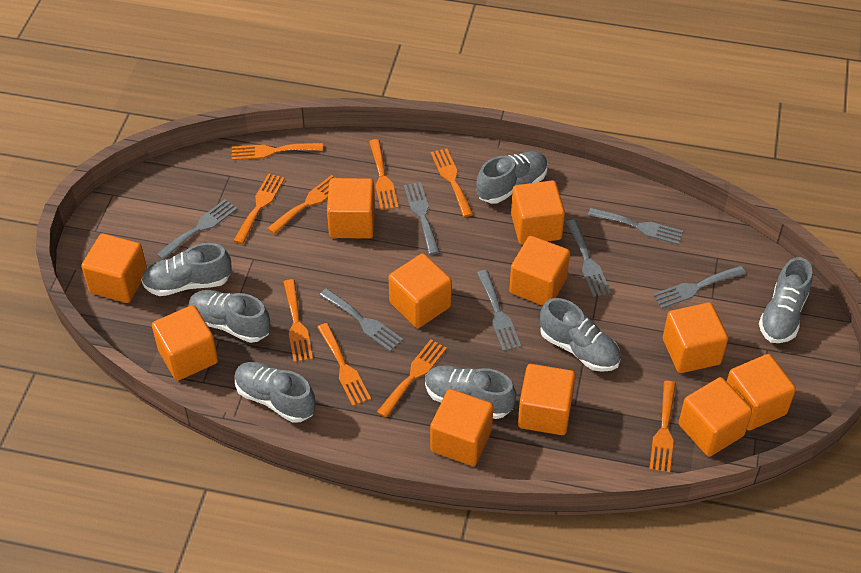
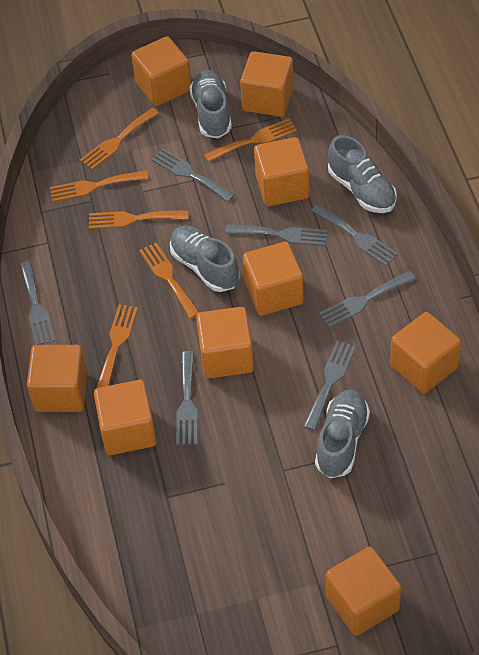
grey shoe: [141,243,232,296] [189,290,271,343] [235,362,315,423] [425,365,516,419] [476,151,548,203] [540,298,621,372] [759,257,812,343] = 7 -> [170,226,240,292] [189,70,232,138] [315,390,370,478] [328,135,397,213] = 4
orange cube: [81,234,147,303] [152,305,218,381] [327,178,375,239] [389,253,452,328] [430,389,494,466] [509,236,570,306] [511,180,565,245] [518,364,576,435] [663,303,728,373] [678,377,752,457] [727,354,796,430] = 11 -> [27,345,87,412] [94,380,156,455] [131,36,191,106] [196,307,254,378] [240,51,294,117] [243,242,304,316] [254,137,309,206] [326,546,401,636] [390,312,461,394] = 9
orange fork: [232,143,323,160] [233,173,285,244] [267,175,336,234] [284,279,313,362] [317,323,371,406] [369,139,399,210] [377,339,447,418] [431,148,473,217] [649,381,676,473] = 9 -> [50,170,148,202] [80,108,159,170] [89,210,188,229] [96,305,138,388] [139,243,199,319] [204,118,297,162] = 6

